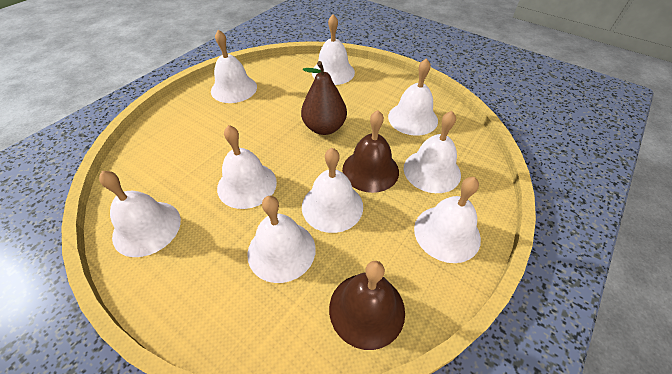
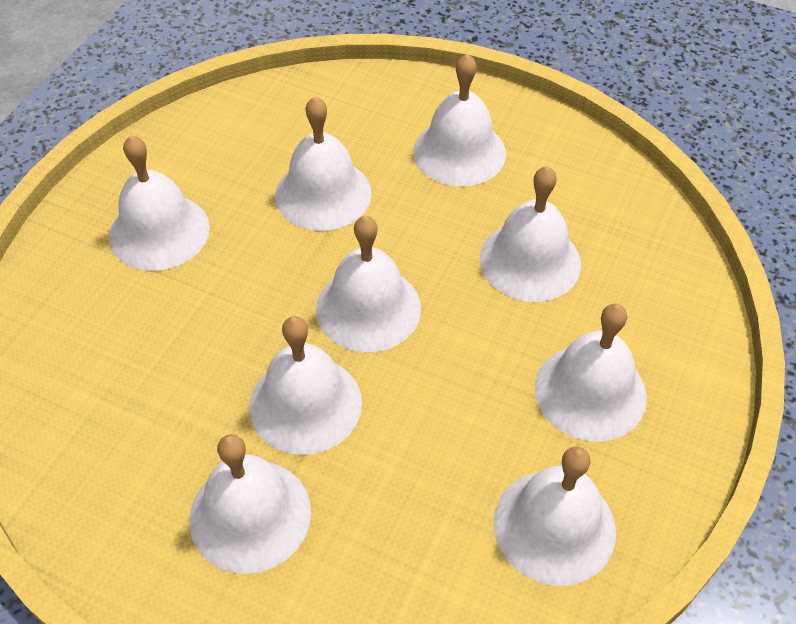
brown bell: [329,261,405,350] [342,110,399,193] = 2 -> none = 0
brown pear: [301,61,347,135] = 1 -> none = 0

